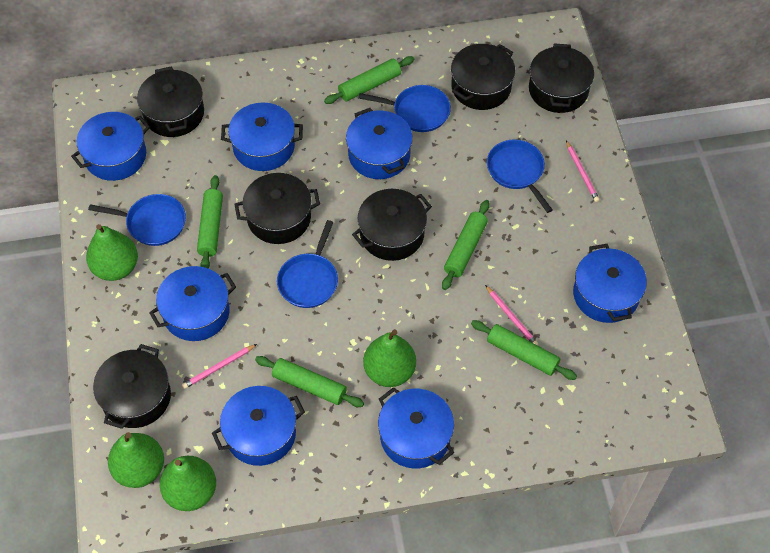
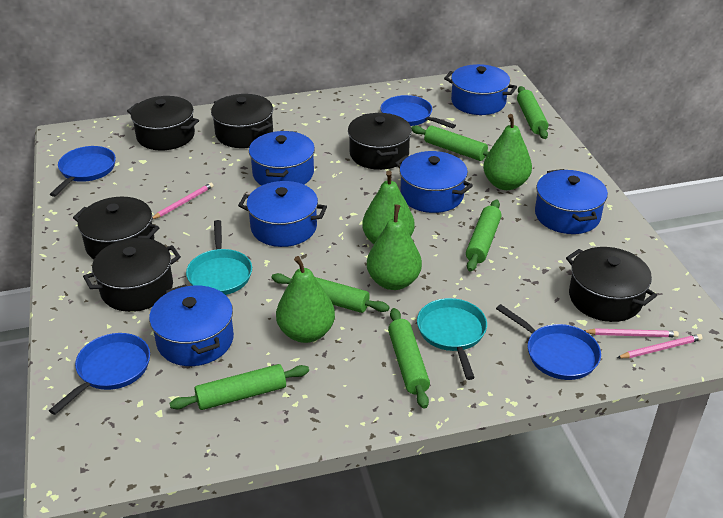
blue pot: [71,112,150,181] [149,266,236,341] [212,386,305,466] [221,102,303,171] [346,108,413,179] [378,387,454,468] [573,244,647,323] = 7 -> [149,284,234,366] [238,181,327,247] [249,131,315,186] [395,151,473,213] [444,64,517,115] [535,169,608,234] = 6
green rolling pin: [197,175,223,269] [255,356,364,407] [324,56,414,104] [442,200,490,290] [471,320,577,380] = 5 -> [170,364,309,410] [272,273,389,313] [388,308,430,409] [411,125,489,161] [466,200,501,272] [517,86,548,139] = 6
turquoise pan: none = 0 -> [186,220,252,295] [417,298,487,380] = 2

